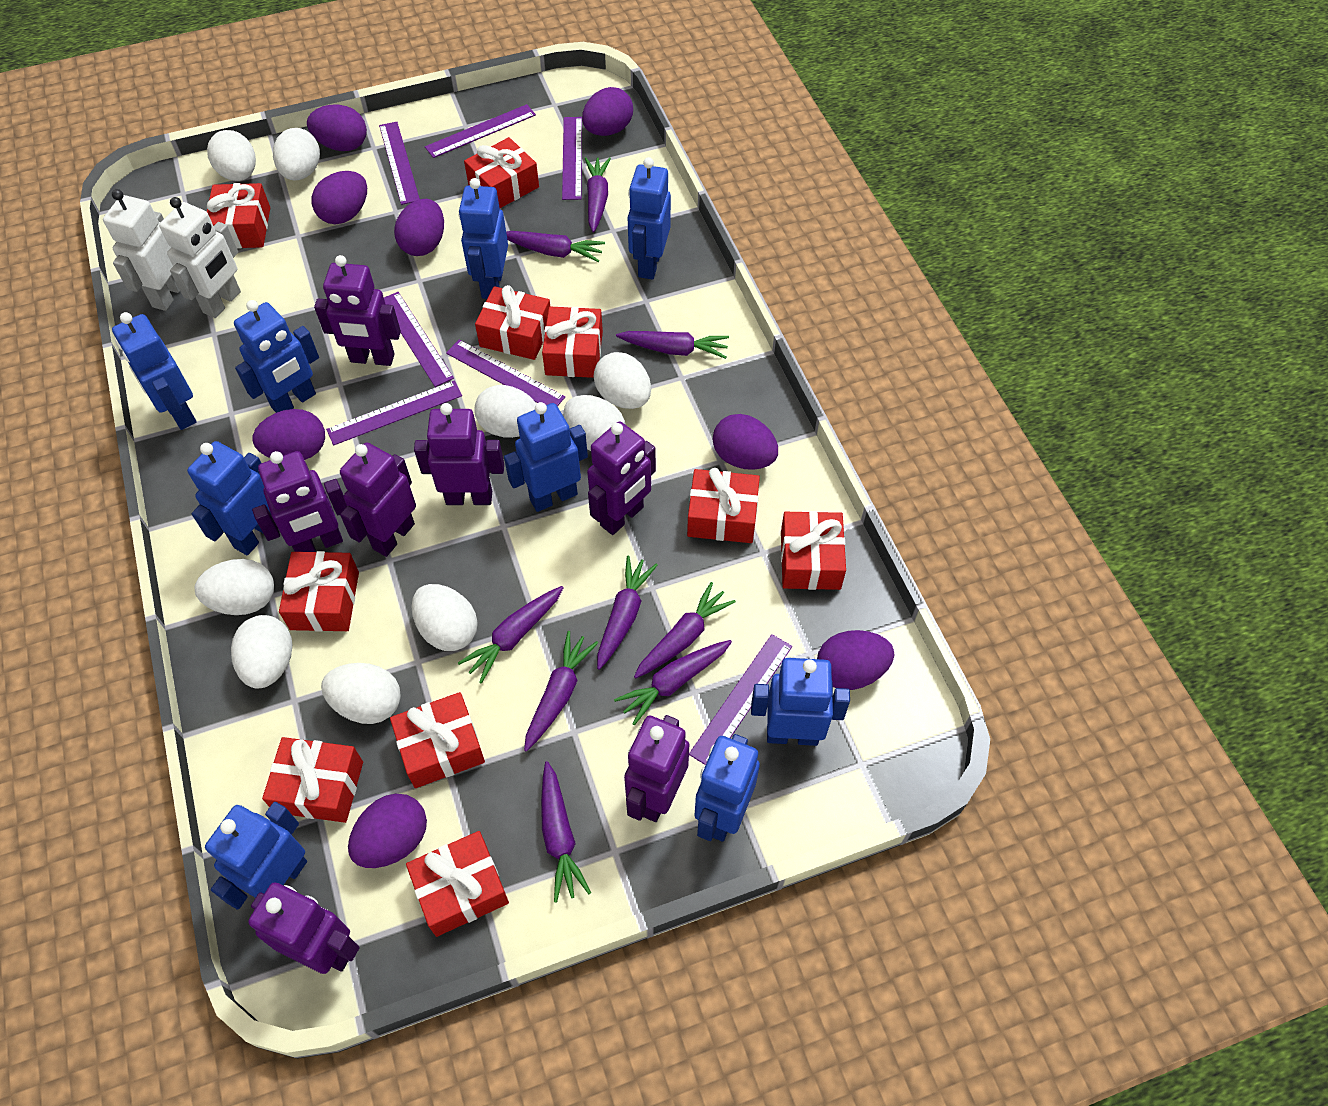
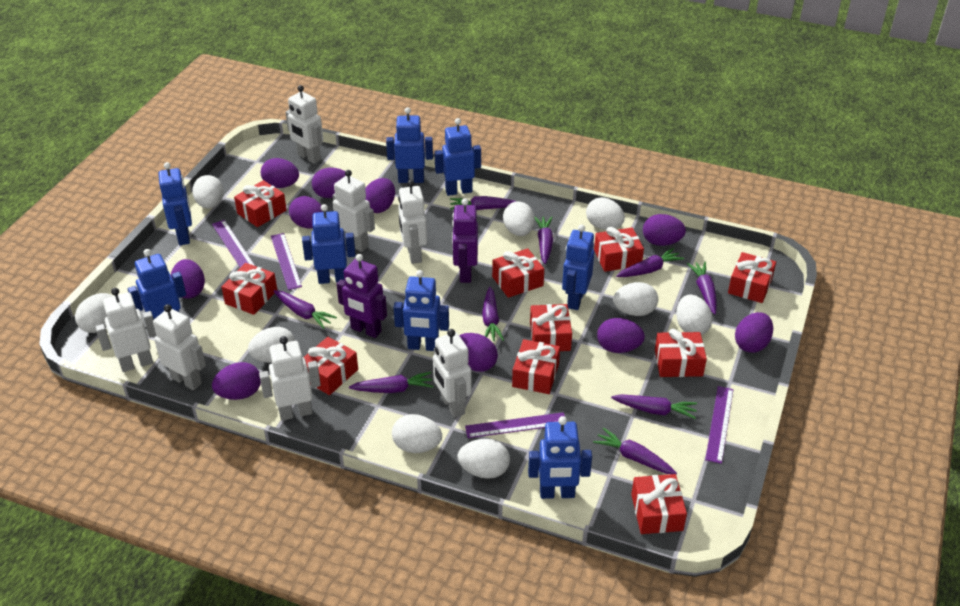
blue robot: [112,312,197,430] [187,441,271,555] [205,802,307,910] [234,300,319,413] [459,178,508,299] [504,402,588,512] [628,157,671,279] [694,734,760,842] [751,658,850,746] = 9 -> [128,249,186,319] [159,162,192,245] [302,204,356,284] [386,107,433,183] [393,270,449,351] [435,118,481,196] [528,416,592,499] [562,224,594,310] = 8
purple egg: [253,409,325,460] [307,105,367,151] [312,171,367,224] [348,794,427,868] [394,199,444,256] [582,87,633,136] [713,414,778,470] [817,630,894,690] = 8 -> [171,259,205,299] [212,362,261,400] [261,158,299,188] [289,196,323,229] [312,168,346,198] [365,178,395,213] [459,333,498,372] [597,318,645,353] [643,214,686,246] [735,312,773,353] = 10
purple robot: [248,883,360,974] [252,451,347,552] [314,255,401,366] [340,442,416,557] [414,403,504,505] [587,421,656,535] [624,715,690,822] = 7 -> [337,254,387,338] [452,198,478,283] = 2
purple ruler: [326,381,462,445] [379,122,420,205] [384,292,454,387] [425,104,536,158] [446,340,565,406] [562,117,582,200] [689,634,792,765] = 7 -> [212,220,255,267] [271,233,302,290] [465,412,565,438] [705,386,734,464] = 4
white robot: [103,189,180,311] [159,197,241,318] = 2 -> [95,288,156,372] [153,304,206,390] [259,336,321,421] [286,85,323,164] [333,170,375,252] [398,180,427,264] [433,329,472,418] = 7

